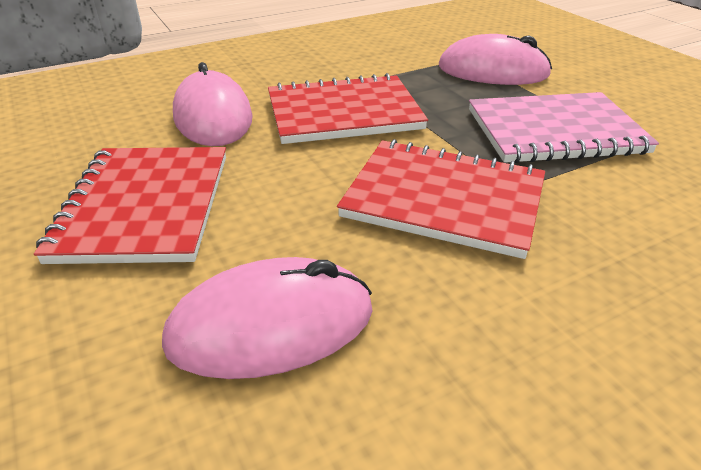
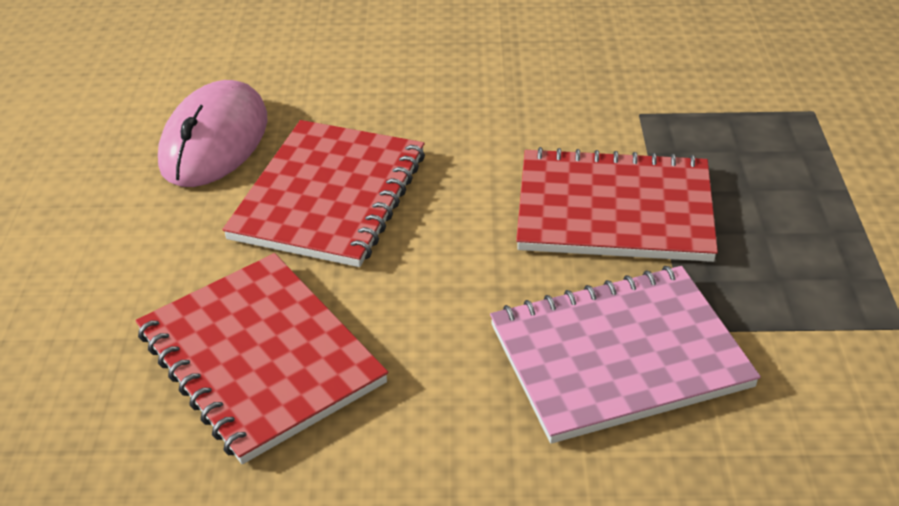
pink mouse: [162,257,373,379] [173,62,253,146] [439,34,552,85] = 3 -> [158,80,268,187] = 1

